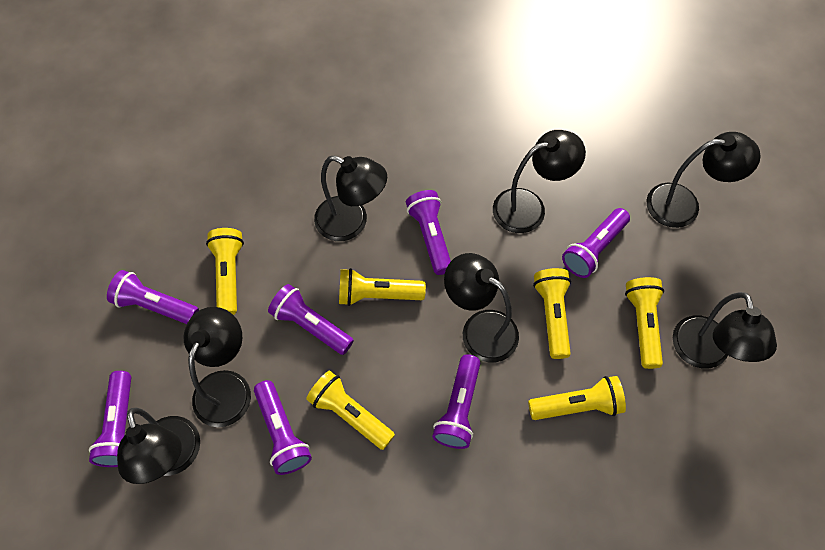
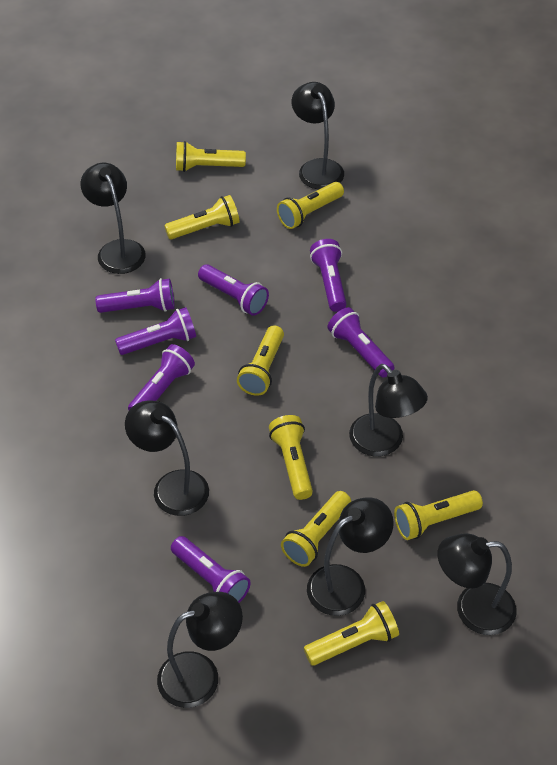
yellow flashlight: [206,228,244,315] [306,371,395,450] [339,268,426,306] [528,376,626,420] [533,268,571,359] [625,277,664,369] = 6 -> [164,195,240,239] [176,141,246,172] [237,325,284,396] [269,415,313,500] [277,182,344,229] [281,491,351,567] [304,601,399,666] [394,490,483,540] = 8

